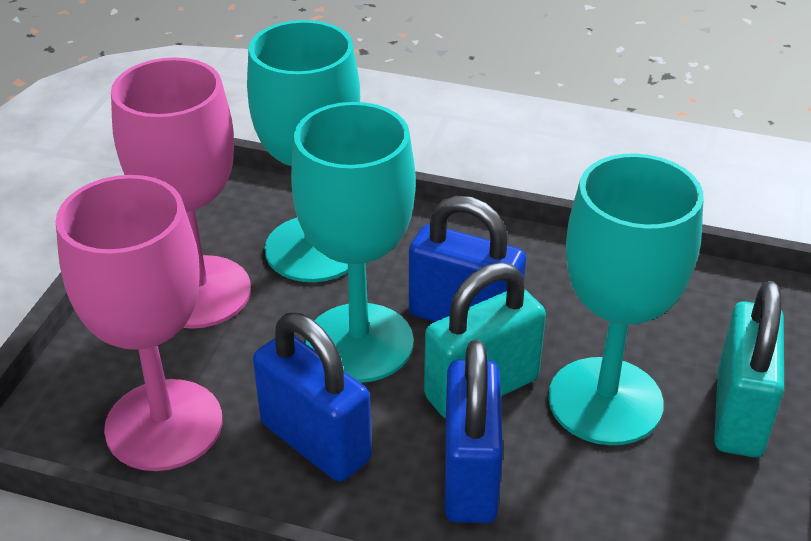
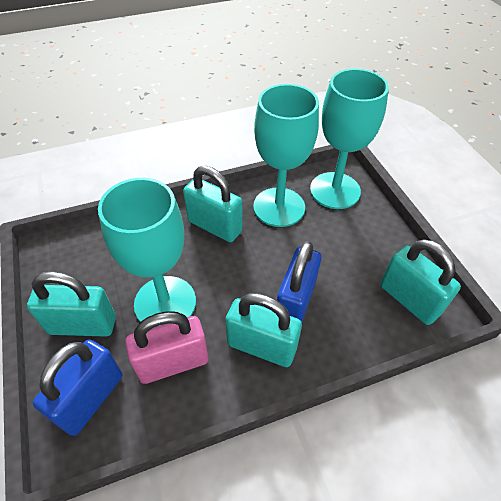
blue padlock: [253,313,372,482] [409,196,526,322] [445,340,503,523] = 3 -> [33,339,122,436] [277,241,322,322] = 2
pink goblet: [56,175,222,471] [111,57,251,329] = 2 -> none = 0
pink padlock: none = 0 -> [125,311,208,384] = 1
turquoise padlock: [424,262,546,419] [714,281,784,457] = 2 -> [27,271,116,337] [183,166,243,242] [225,293,302,367] [380,239,461,325] = 4

